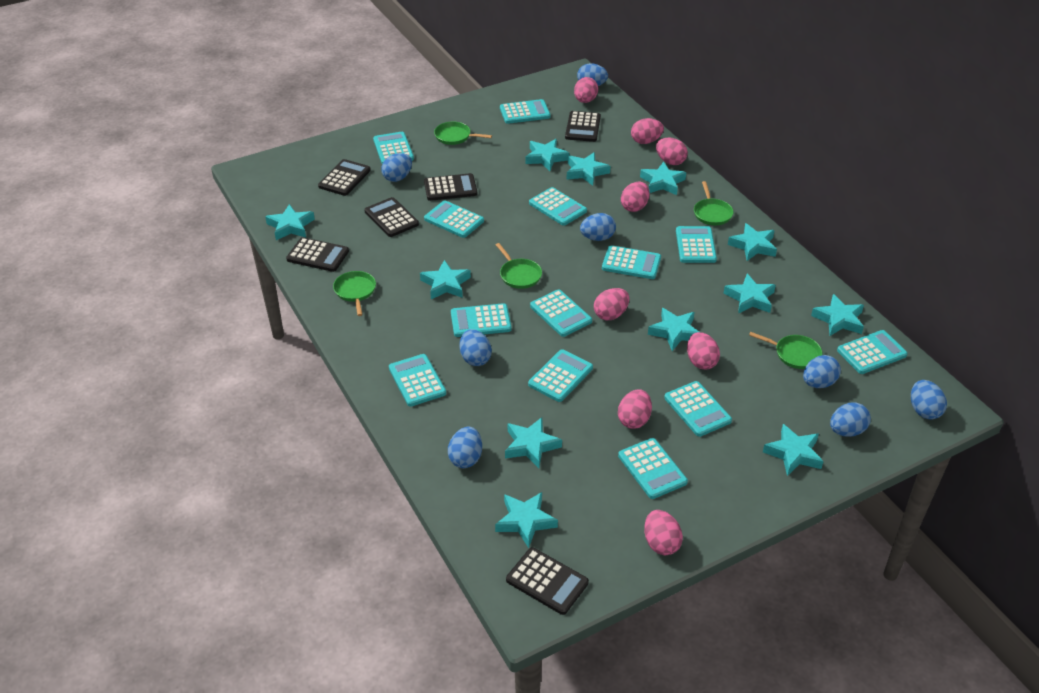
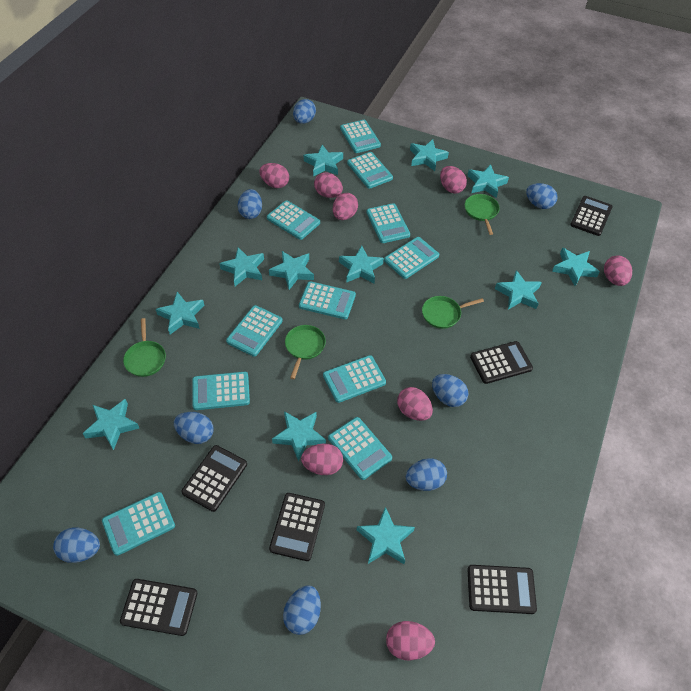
green pan: [333,271,376,316] [434,122,492,145] [496,243,542,289] [694,181,734,225] [749,332,822,369] = 5 -> [123,318,166,377] [285,325,326,379] [422,296,484,329] [465,194,500,235] = 4
turquoise calculator: [373,132,414,164] [389,354,446,407] [424,200,484,238] [451,303,511,337] [500,99,550,124] [528,349,593,402] [529,187,587,226] [530,289,592,337] [602,245,661,279] [618,438,688,499] [664,381,732,437] [676,226,717,263] [837,330,908,374] = 13 -> [102,492,175,556] [192,372,250,410] [226,305,283,357] [267,200,320,240] [299,281,356,319] [323,355,386,403] [328,417,392,480] [340,120,381,153] [347,152,393,189] [366,203,410,243] [384,237,439,279] = 11

